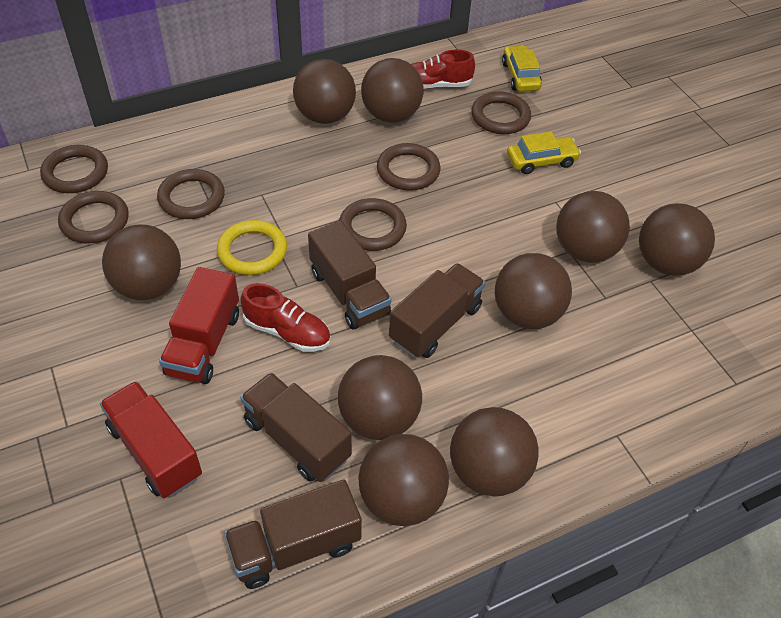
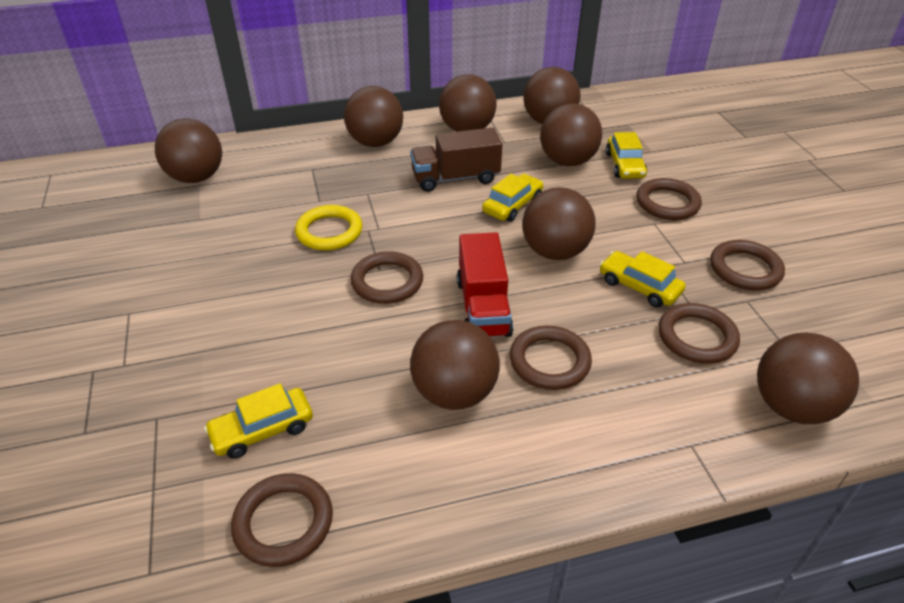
brown ball: [102,225,181,300] [293,59,356,124] [338,355,422,440] [358,434,449,526] [361,58,424,123] [450,407,538,497] [495,253,572,329] [556,191,630,263] [639,203,715,276] = 9 -> [155,118,222,183] [344,86,403,147] [410,320,500,410] [439,74,497,132] [522,187,596,260] [524,67,581,124] [540,103,602,166] [757,332,859,424] = 8
brown truck: [224,479,362,589] [240,372,352,482] [308,220,391,330] [389,263,485,358] = 4 -> [410,127,502,192] = 1
red shoe: [240,283,331,352] [411,49,475,89] = 2 -> none = 0
red truck: [100,381,202,498] [159,267,239,384] = 2 -> [457,232,513,337] = 1
yellow car: [502,45,542,92] [507,131,581,174] = 2 -> [204,383,313,459] [482,174,543,222] [600,251,686,307] [606,132,647,179] = 4

